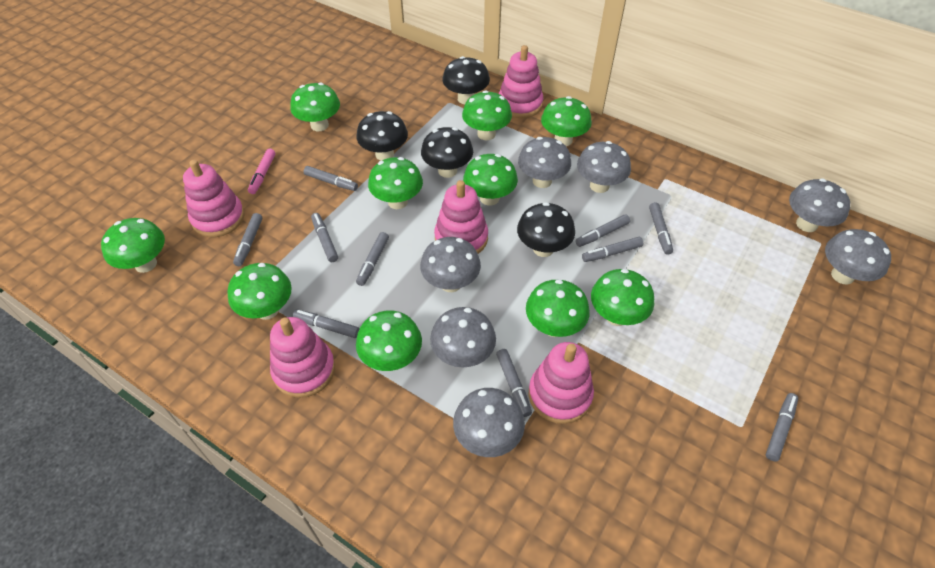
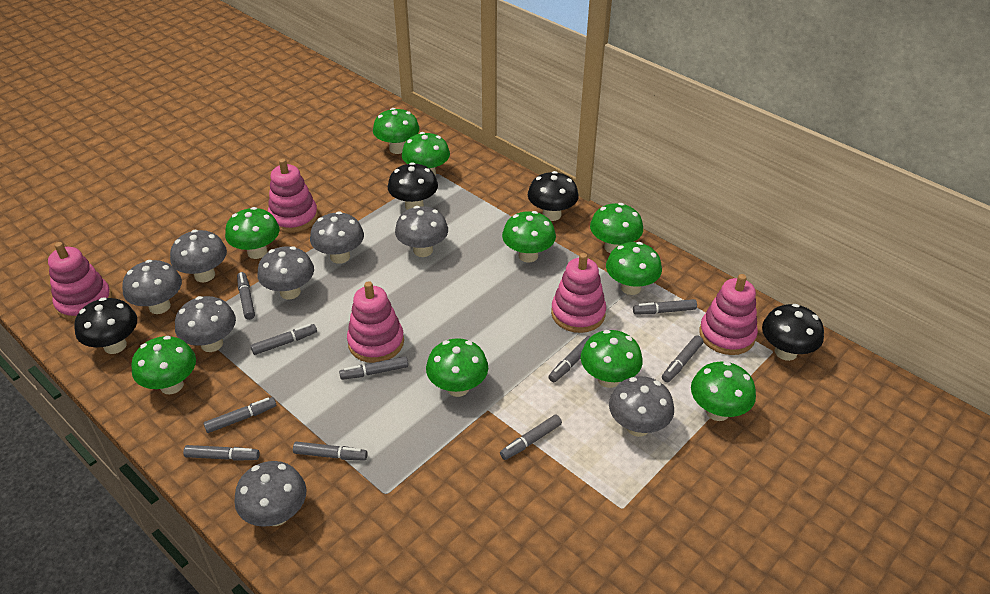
grey mushroom: [420,237,481,292] [430,307,496,367] [453,388,525,457] [518,137,571,188] [577,141,631,193] [789,178,850,232] [825,229,891,284] = 7 -> [122,260,182,314] [170,230,227,282] [175,296,236,352] [234,461,306,527] [257,246,314,300] [310,211,364,264] [395,206,448,257] [609,376,674,437] = 8
pink marker: [248,149,275,194] = 1 -> none = 0

